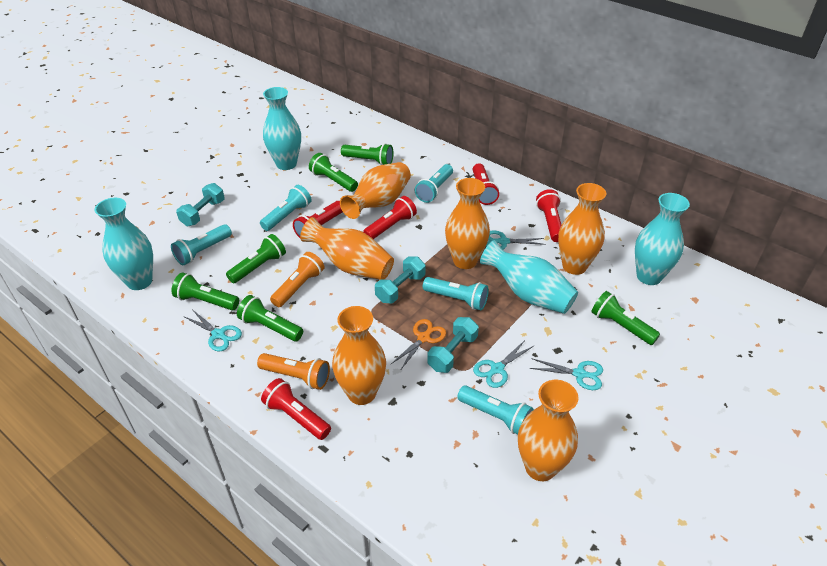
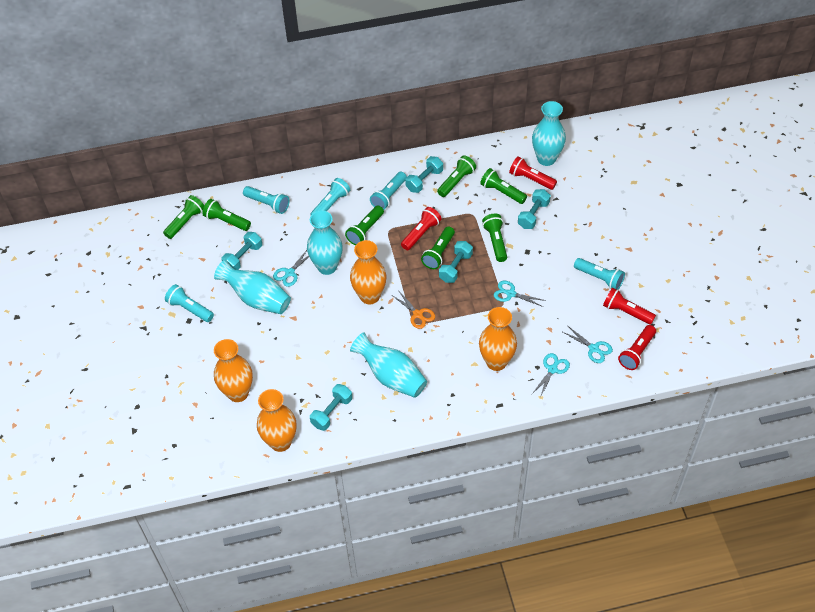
green flashlight: [171,273,239,310] [226,234,286,284] [237,295,303,341] [309,153,358,192] [341,143,394,165] [591,291,660,345] = 6 -> [163,195,204,239] [202,199,251,231] [345,206,384,245] [421,226,455,269] [437,155,476,197] [480,168,527,204] [482,214,507,262] = 7
orange flashlight: [257,353,330,390] [270,252,325,307] = 2 -> none = 0
orange vase: [300,217,394,280] [332,306,386,405] [340,162,411,219] [445,178,490,269] [518,380,579,481] [558,183,606,275] = 6 -> [214,339,253,402] [257,389,297,452] [350,240,386,304] [479,307,517,371] = 4
red flashlight: [261,378,331,440] [293,201,343,238] [363,196,417,239] [473,163,499,205] [536,189,561,242] = 5 -> [401,207,442,250] [509,156,557,190] [603,288,656,325] [618,325,656,370] = 4
turquoise dumbbell: [176,183,225,226] [375,256,426,304] [427,317,479,373] = 3 -> [221,232,262,270] [310,384,352,431] [405,156,443,193] [439,241,473,283] [518,189,551,229] = 5

